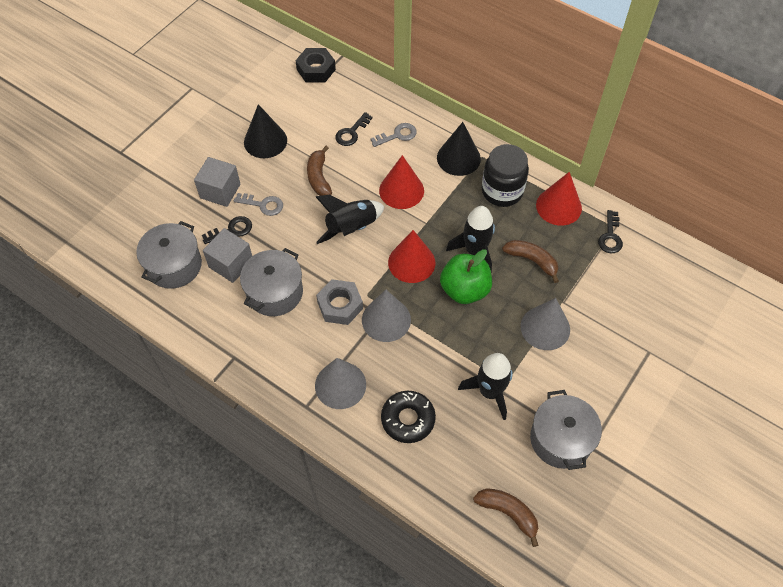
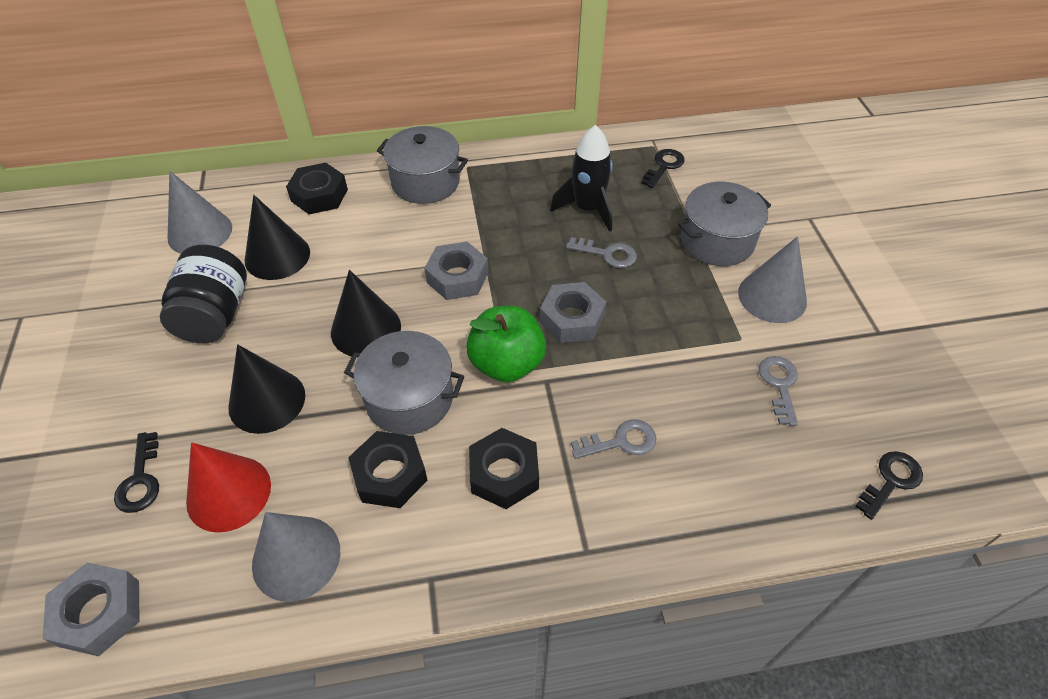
black cone: [244,104,287,158] [437,122,481,176] = 2 -> [228,344,305,434] [245,195,310,280] [331,270,401,356] = 3
black donut: [381,391,436,443] = 1 -> none = 0
black nut: [295,48,336,82] = 1 -> [286,163,348,214] [348,431,428,508] [469,428,539,509] = 3
black rocket: [316,195,385,244] [446,206,495,272] [458,353,512,420] = 3 -> [550,125,613,232] = 1
brown banana: [307,146,332,196] [473,488,539,547] [502,240,559,283] = 3 -> none = 0
grey cube: [194,157,240,207] [203,228,252,283] = 2 -> none = 0
grey key: [234,193,283,216] [371,123,417,147] = 2 -> [566,237,637,268] [571,419,656,459] [759,356,798,426] = 3
grey nut: [316,279,363,325] = 1 -> [43,562,139,656] [424,242,488,300] [540,282,606,343] = 3
red cone: [379,155,424,209] [388,230,435,283] [536,172,582,226] = 3 -> [186,442,271,533] = 1

